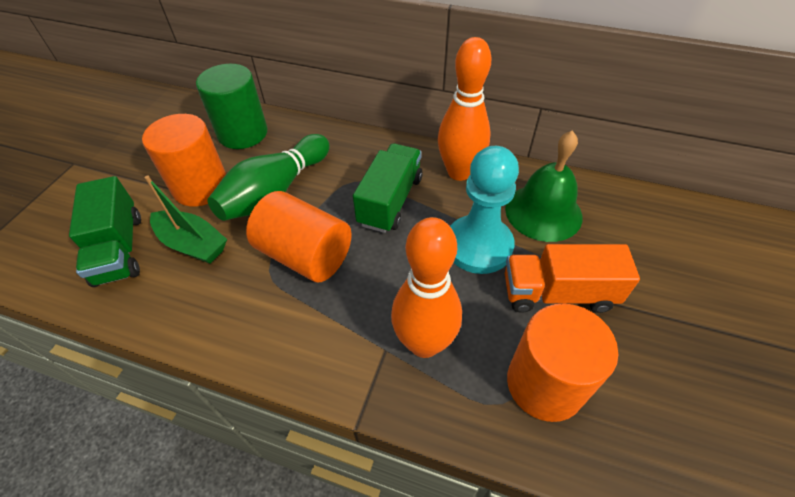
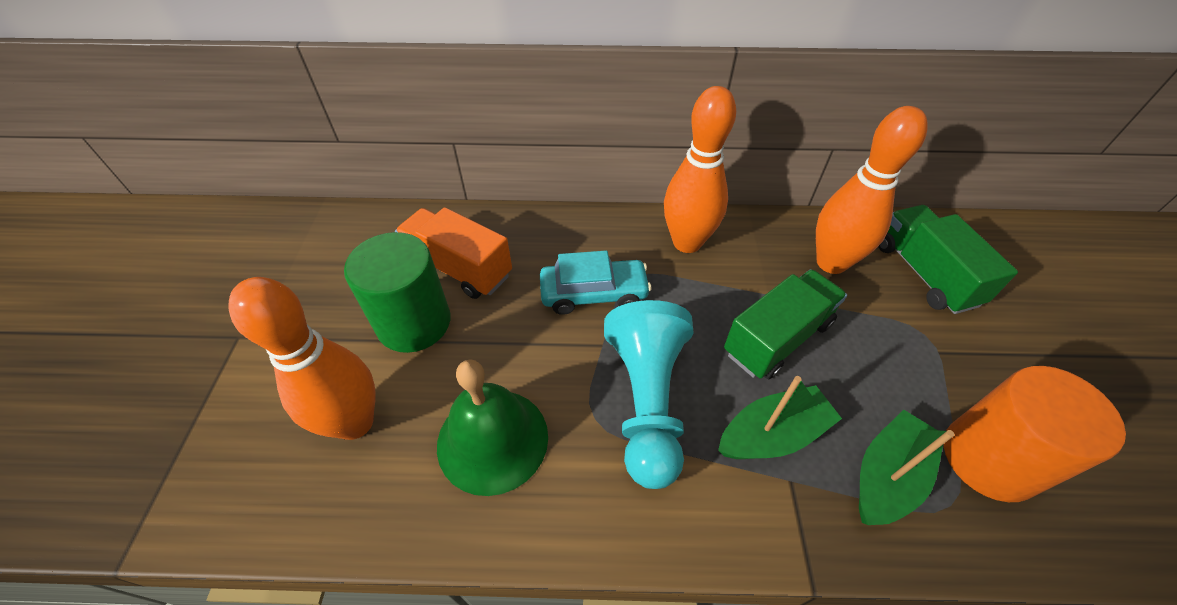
green boat: [145,175,227,264] = 1 -> [718,376,842,459] [859,410,955,525] = 2
green bowling pin: [207,134,330,221] = 1 -> none = 0
orange bowling pin: [391,217,462,358] [438,37,491,181] = 2 -> [229,277,376,440] [664,86,736,253] [816,106,928,274] = 3
orange cylinder: [142,114,226,206] [246,191,352,282] [507,304,618,422] = 3 -> [944,366,1126,502] = 1
turquoise car: none = 0 -> [540,250,651,315] = 1

